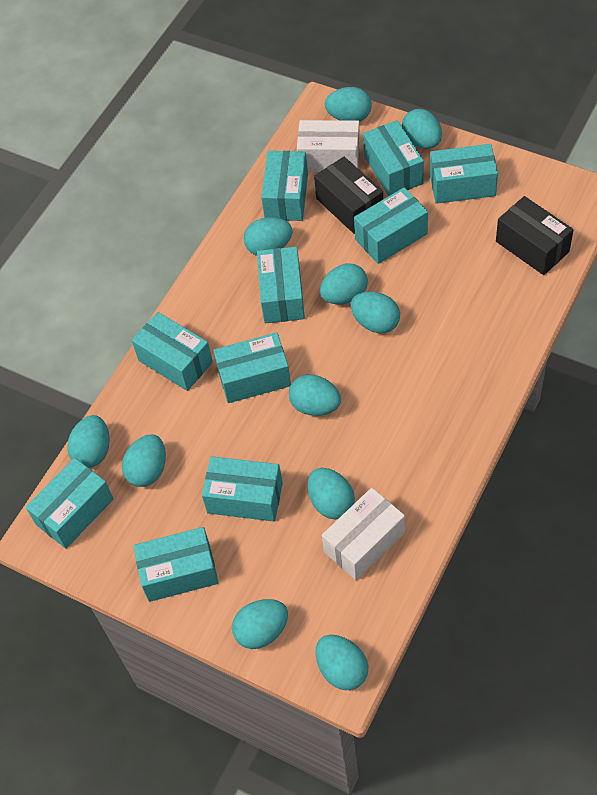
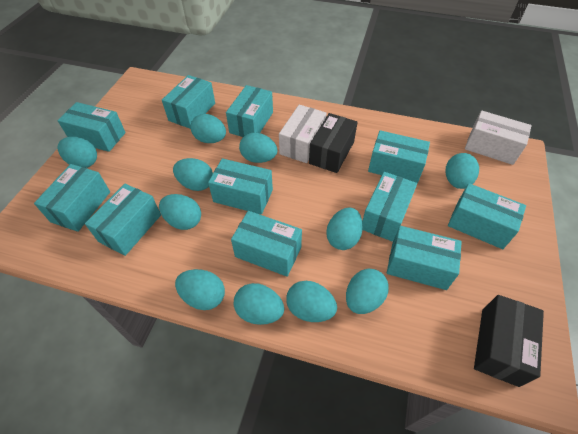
turquoise box: [26,458,113,549] [132,312,213,391] [133,527,219,602] [202,456,283,522] [213,332,291,403] [257,247,305,323] [261,151,308,221] [354,187,428,264] [363,120,424,196] [430,144,498,204] = 10 -> [34,164,110,232] [58,102,126,152] [85,184,161,256] [162,75,215,129] [208,158,273,215] [226,85,273,137] [231,211,302,277] [362,172,417,242] [368,130,430,184] [387,226,462,290] [448,183,526,249] = 11

